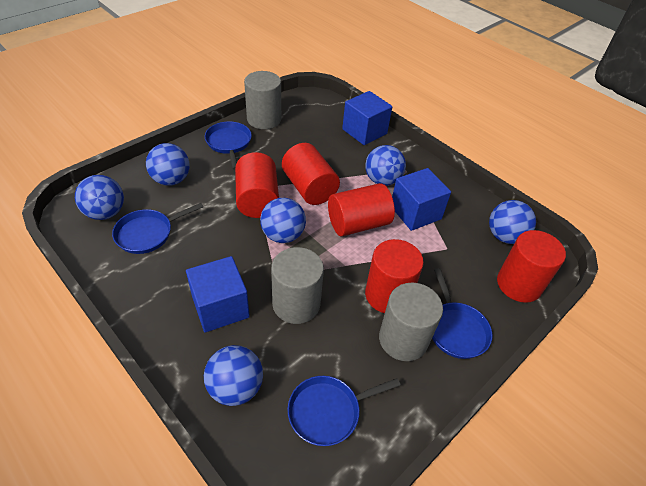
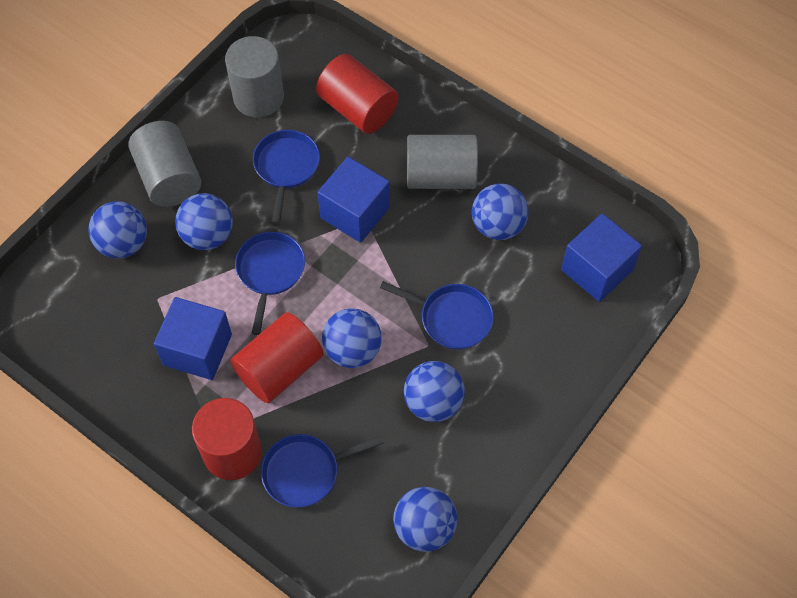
red cylinder: [235,152,279,218] [282,143,340,205] [328,183,395,236] [365,239,424,313] [497,230,566,303] = 5 -> [192,398,262,480] [230,312,324,403] [316,54,399,134] = 3

